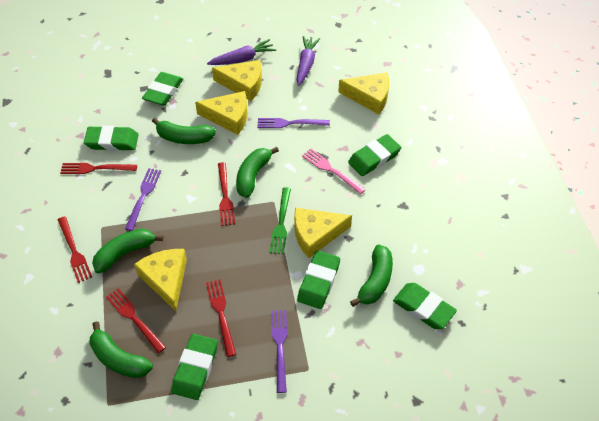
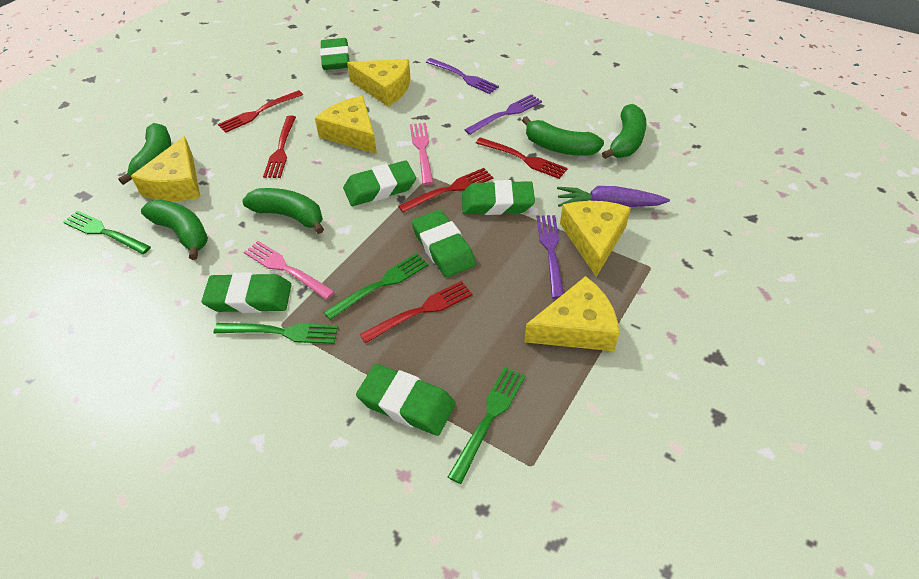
green fork: [269,187,291,254] = 1 -> [63,211,151,254] [214,323,338,344] [324,253,429,320] [448,367,526,484] = 4
pink fork: [302,148,366,194] = 1 -> [244,241,335,300] [410,123,434,185] = 2
purple carrot: [207,39,276,65] [296,36,320,86] = 2 -> [557,186,670,207] = 1

